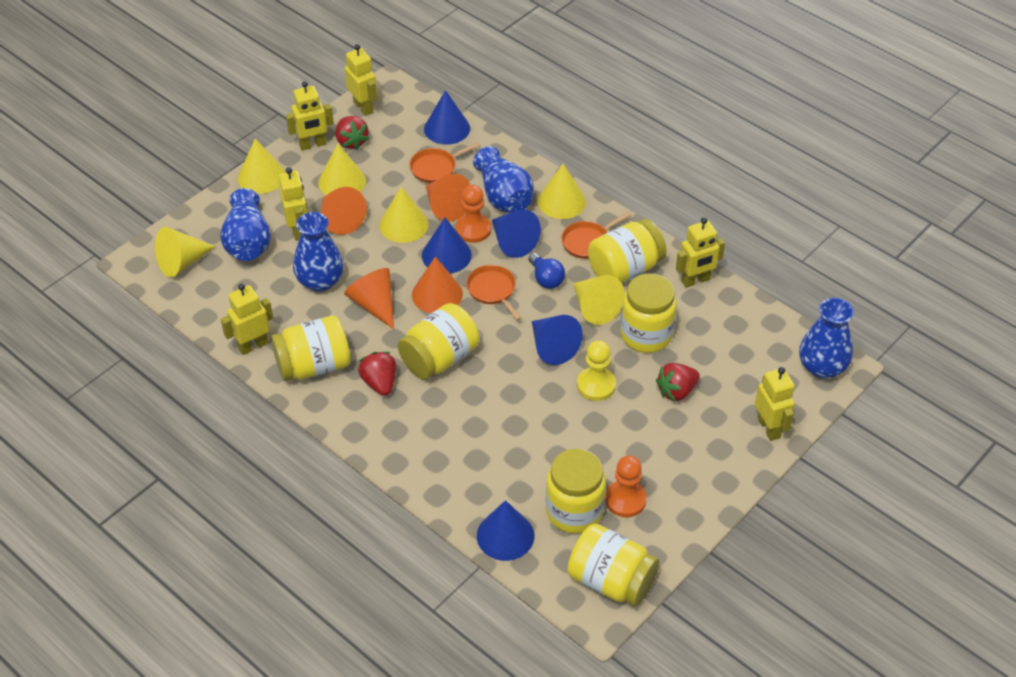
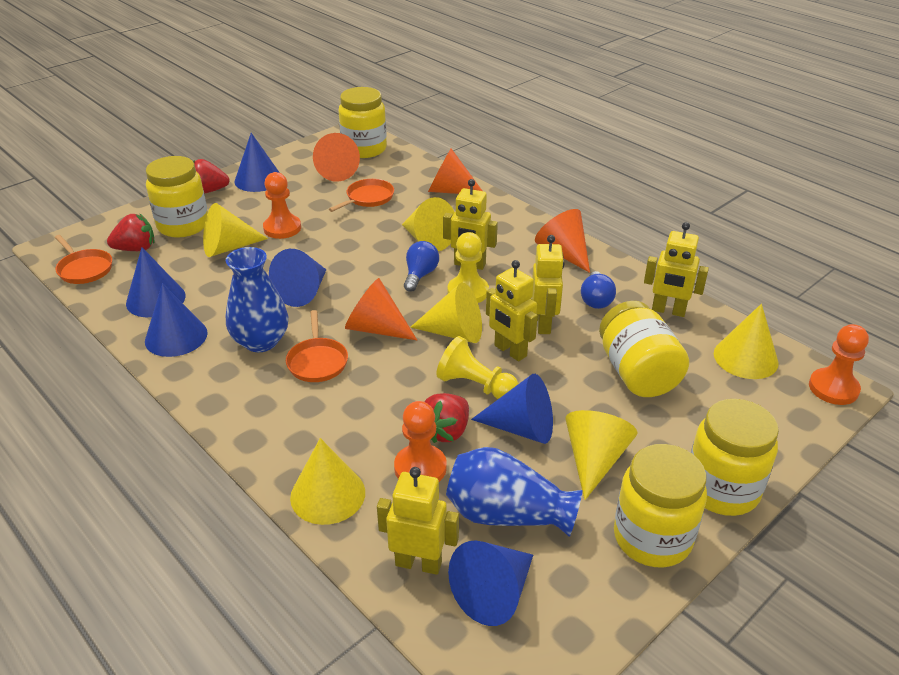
blue cone: [422,218,472,273] [424,90,470,145] [477,500,534,561] [492,209,541,258] [532,315,583,365] = 5 -> [126,247,186,317] [145,283,208,357] [234,133,280,192] [269,249,326,307] [448,540,533,626] [471,374,553,444] = 6
blue light bulb: [528,253,565,289] = 1 -> [404,241,439,292] [581,271,616,309] = 2
blue vase: [220,188,271,261] [293,212,344,292] [473,146,534,213] [799,298,854,379] = 4 -> [226,247,288,352] [446,447,582,537] = 2
orange pawn: [456,185,491,243] [605,455,647,517] = 2 -> [263,172,301,239] [394,401,447,482] [809,324,869,405] = 3
yellow jar: [271,316,350,381] [398,303,479,380] [546,449,606,534] [567,524,659,607] [588,219,666,283] [620,273,677,353] = 6 -> [146,156,208,238] [339,87,387,158] [599,301,689,397] [614,444,707,568] [691,399,779,516] = 5
yellow pawn: [577,340,616,401] = 1 -> [436,336,519,399] [448,232,489,303] = 2
yellow robot: [221,284,273,355] [279,167,308,241] [286,81,334,151] [345,44,377,116] [676,217,725,288] [755,367,795,441] = 6 -> [377,467,459,575] [443,179,498,270] [486,260,538,361] [532,235,564,334] [644,222,709,317] = 5

